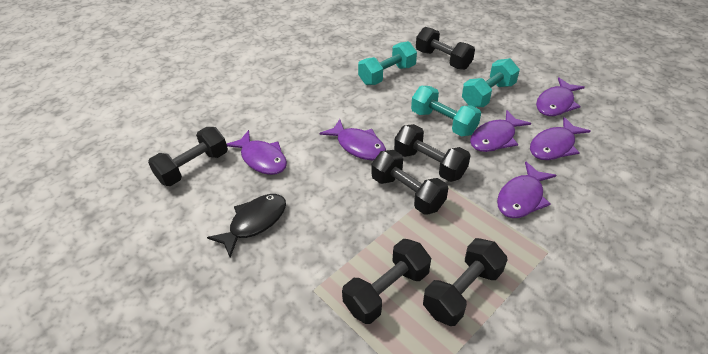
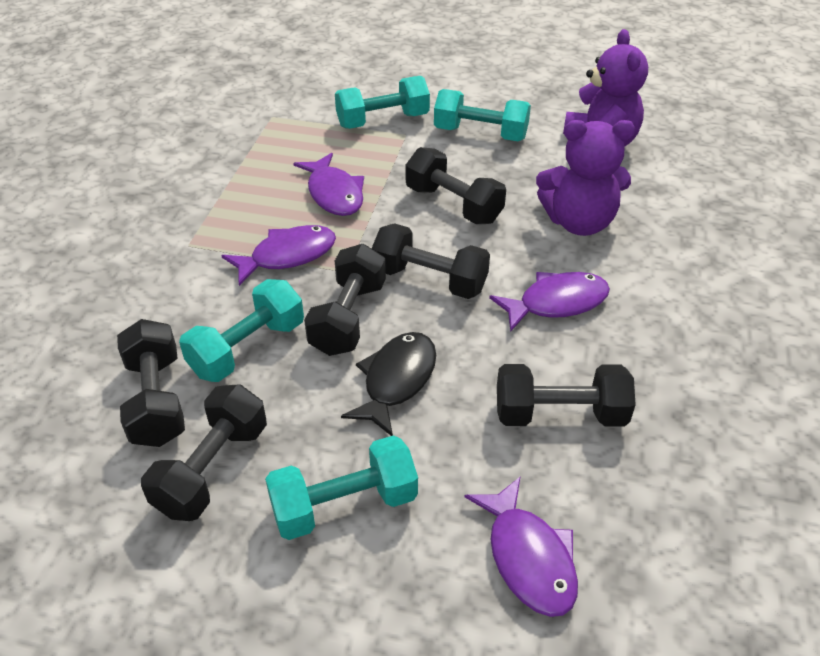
purple fish: [227,130,287,175] [320,119,386,160] [470,110,531,152] [497,161,557,218] [530,117,590,160] [536,77,585,116] = 6 -> [221,225,336,286] [293,153,364,216] [465,476,578,617] [489,272,610,332] = 4
purple teddy bear: none = 0 -> [536,120,635,236] [563,29,648,147] = 2
turquoise dumbbell: [358,41,417,85] [411,86,481,136] [462,58,520,107] = 3 -> [179,279,304,382] [265,435,418,540] [335,76,430,129] [434,89,531,141] = 4

